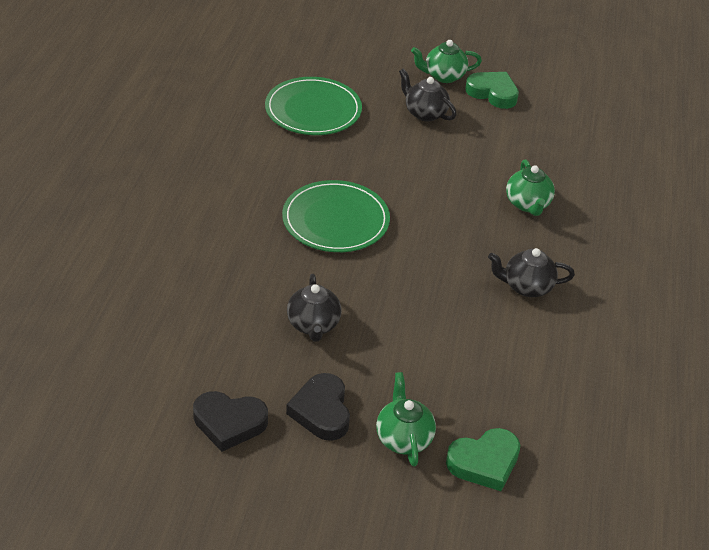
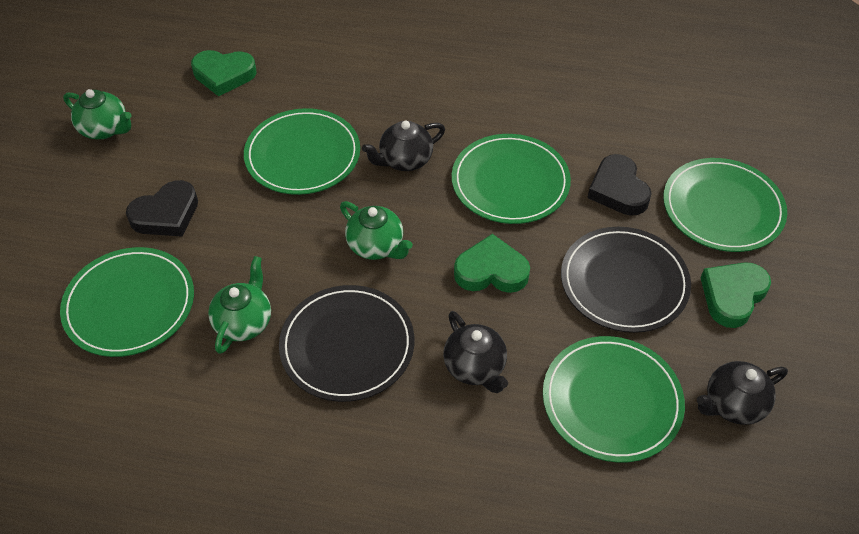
black plate: none = 0 -> [279,285,414,402] [561,227,691,333] = 2
green heart: [446,428,520,491] [465,72,519,109] = 2 -> [191,50,256,96] [454,234,530,293] [700,262,771,328] = 3
green plate: [265,77,362,135] [282,180,390,252] = 2 -> [60,247,194,357] [244,108,360,195] [452,134,571,224] [543,336,685,463] [663,158,787,252] = 5

